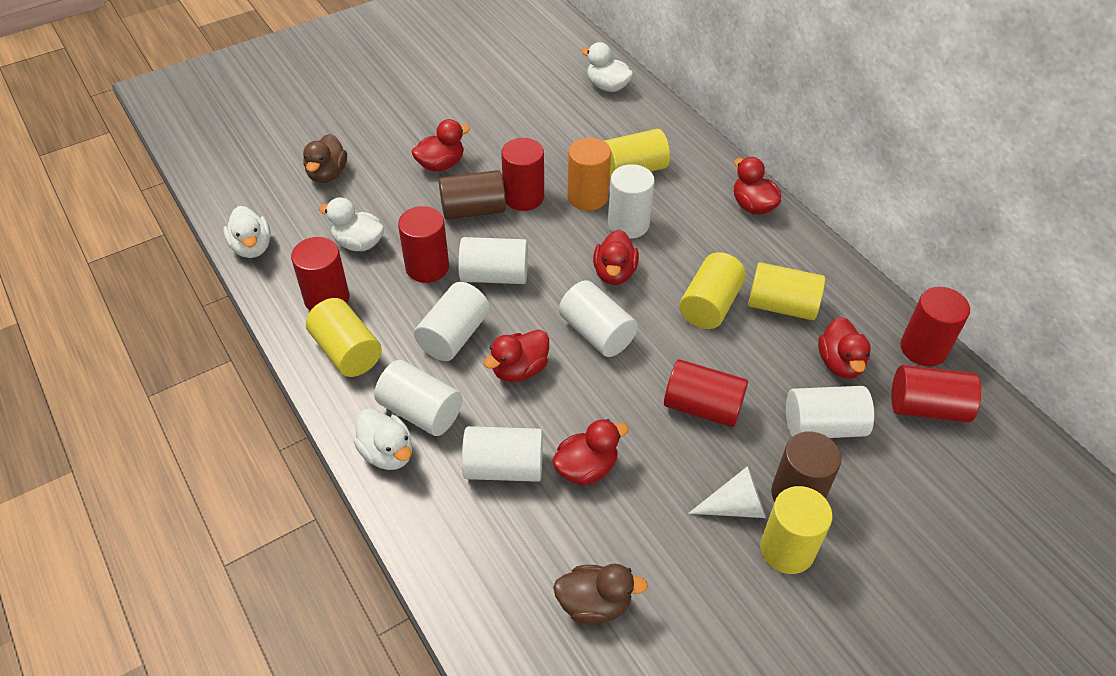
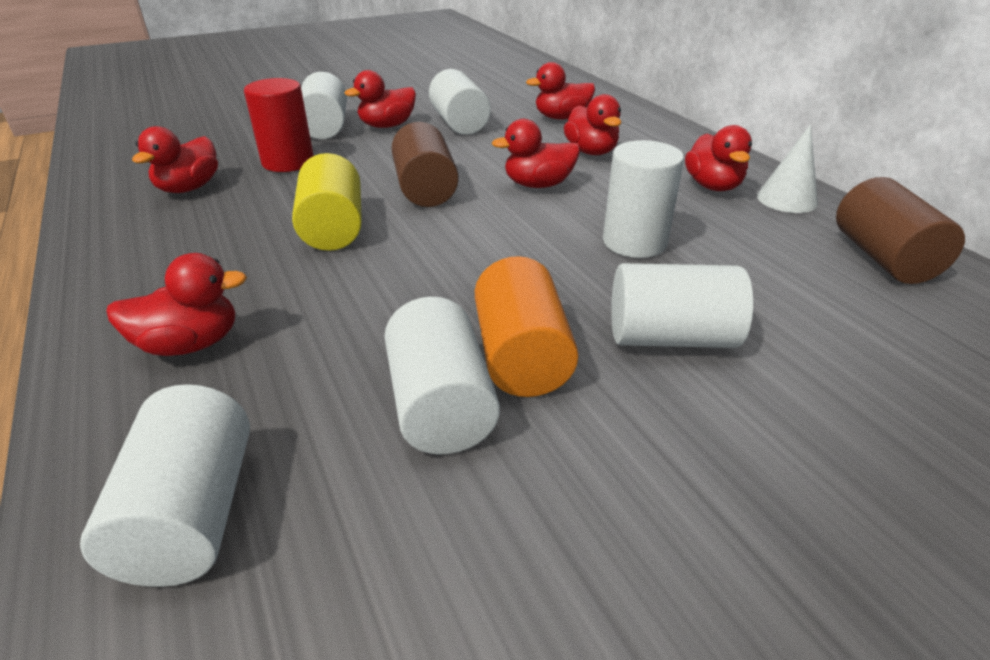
brown duck: [303,134,347,183] [553,564,648,624] = 2 -> none = 0
red cylinder: [291,237,349,311] [398,206,449,283] [501,138,544,211] [664,359,748,427] [891,365,981,422] [900,287,970,367] = 6 -> [244,78,314,172] = 1
red duck: [411,119,470,172] [483,330,549,382] [552,419,629,486] [593,230,639,285] [734,157,781,215] [818,317,871,379] = 6 -> [106,253,247,356] [132,126,218,193] [344,70,416,128] [492,119,580,188] [526,62,595,120] [564,94,621,155] [685,125,752,191] = 7
white cylinder: [374,360,462,436] [414,282,490,361] [458,237,528,284] [462,426,543,482] [559,280,638,357] [608,164,655,239] [786,386,874,438] = 7 -> [80,384,250,587] [301,72,347,139] [384,297,500,455] [429,69,491,135] [603,140,684,258] [611,263,753,348] = 6
white duck: [223,206,271,258] [319,197,384,251] [354,409,412,470] [581,42,633,92] = 4 -> none = 0
yellow cylinder: [306,298,382,377] [604,129,670,180] [679,252,746,329] [748,262,825,320] [760,486,833,574] = 5 -> [292,153,362,251] = 1

